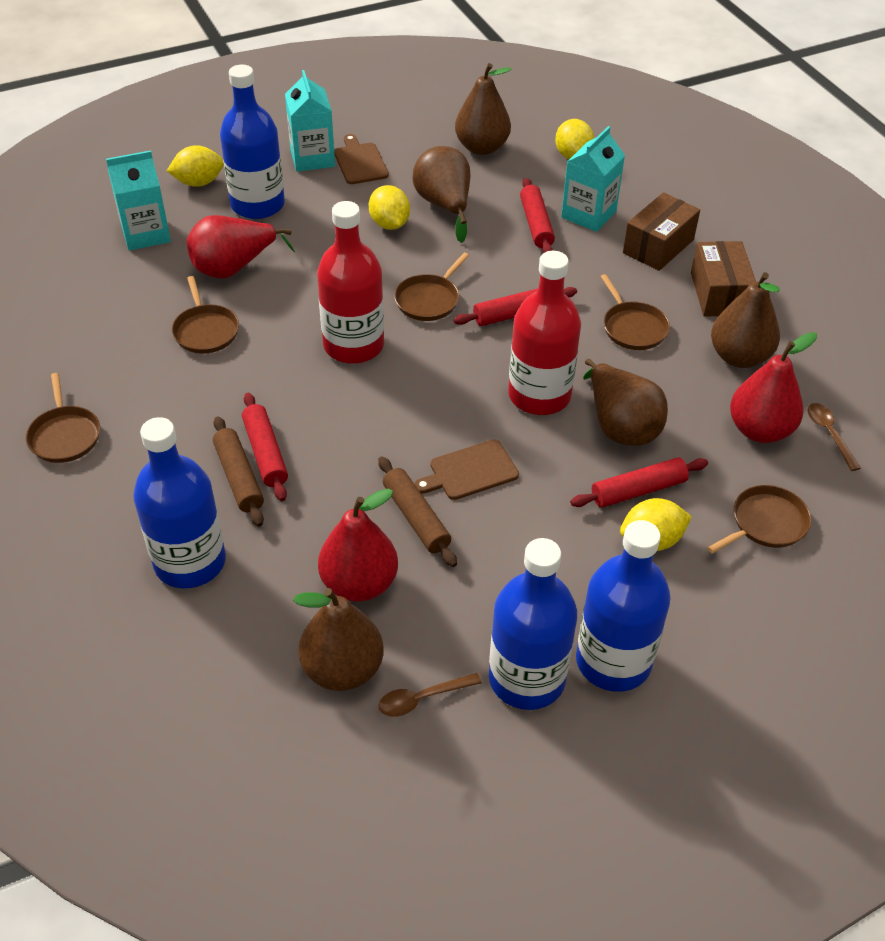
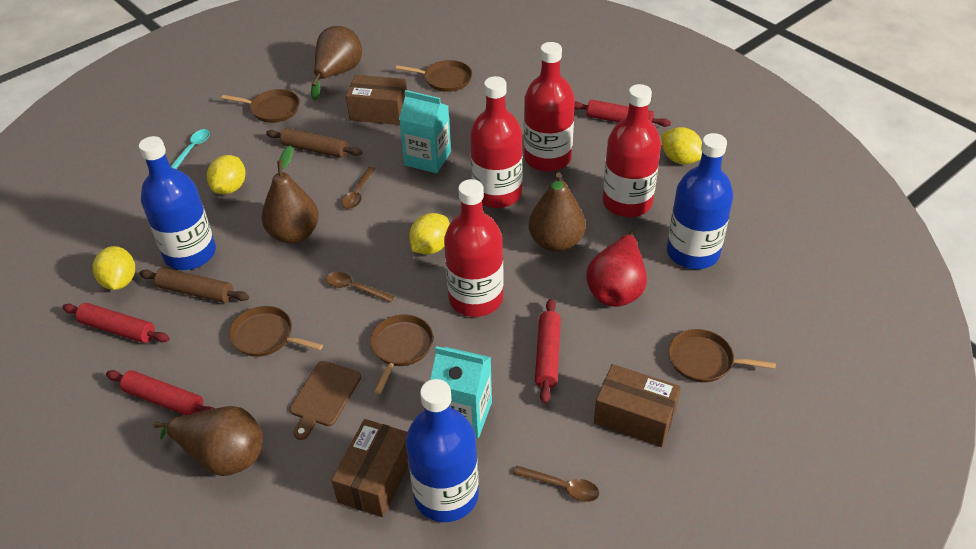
blue bottle: [133,417,226,588] [220,65,285,219] [489,538,577,710] [576,520,671,692] = 4 -> [139,136,216,270] [405,379,479,522] [667,133,733,269] = 3
brown box: [623,192,700,271] [691,241,756,317] = 2 -> [332,419,408,517] [346,75,407,125] [594,364,681,447] = 3
brown cutting board: [334,134,389,184] [414,440,519,500] = 2 -> [289,361,361,440] = 1
brown pear: [293,588,383,691] [413,146,471,243] [455,63,511,155] [583,359,668,446] [711,272,780,368] = 5 -> [153,406,263,476] [262,146,319,243] [311,26,362,101] [529,173,586,252] = 4
brown spoon: [379,673,482,717] [807,403,861,471] = 2 -> [326,272,395,303] [342,167,375,209] [513,466,599,502] = 3
red bottle: [317,201,384,364] [508,251,581,415] = 2 -> [444,179,504,317] [470,76,523,208] [524,42,575,172] [603,84,661,217] = 4
red pear: [187,215,295,279] [318,489,398,602] [730,332,817,443] = 3 -> [586,230,647,307] = 1
turquoise carton: [106,150,171,251] [285,70,335,172] [561,126,625,232] = 3 -> [399,90,451,173] [430,346,492,438] = 2
turquoise spoon: none = 0 -> [171,129,210,169] = 1

